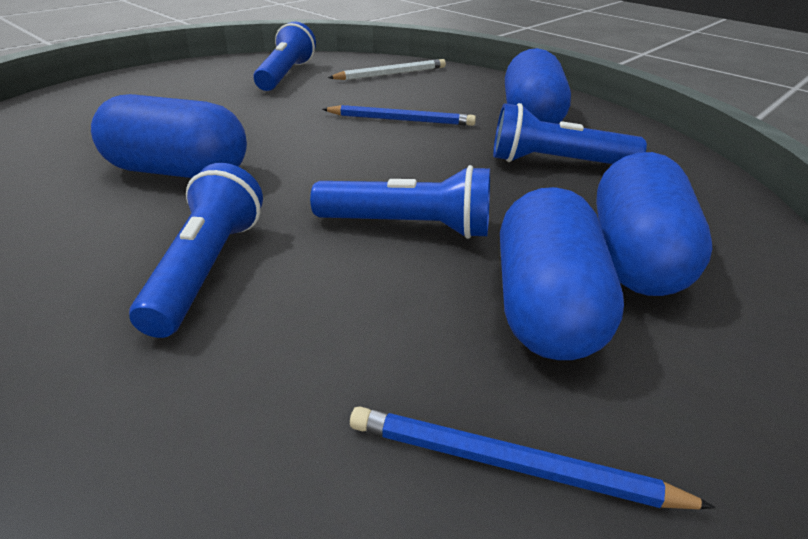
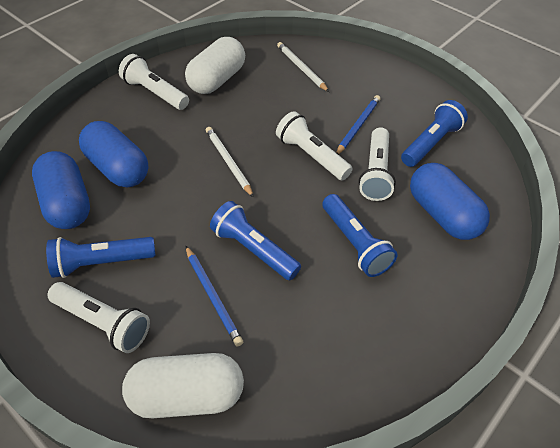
blue capsule: [91,94,247,178] [500,187,624,360] [505,48,571,124] [596,152,712,296] = 4 -> [32,151,90,229] [79,121,148,188] [410,163,490,240] = 3
white capsule: none = 0 -> [122,353,244,418] [185,37,245,94] = 2
white flashlight: none = 0 -> [47,282,150,353] [119,54,189,110] [276,111,353,181] [359,127,396,201] = 4
white pencil: [328,59,446,80] = 1 -> [206,127,254,198] [277,42,329,92] = 2

